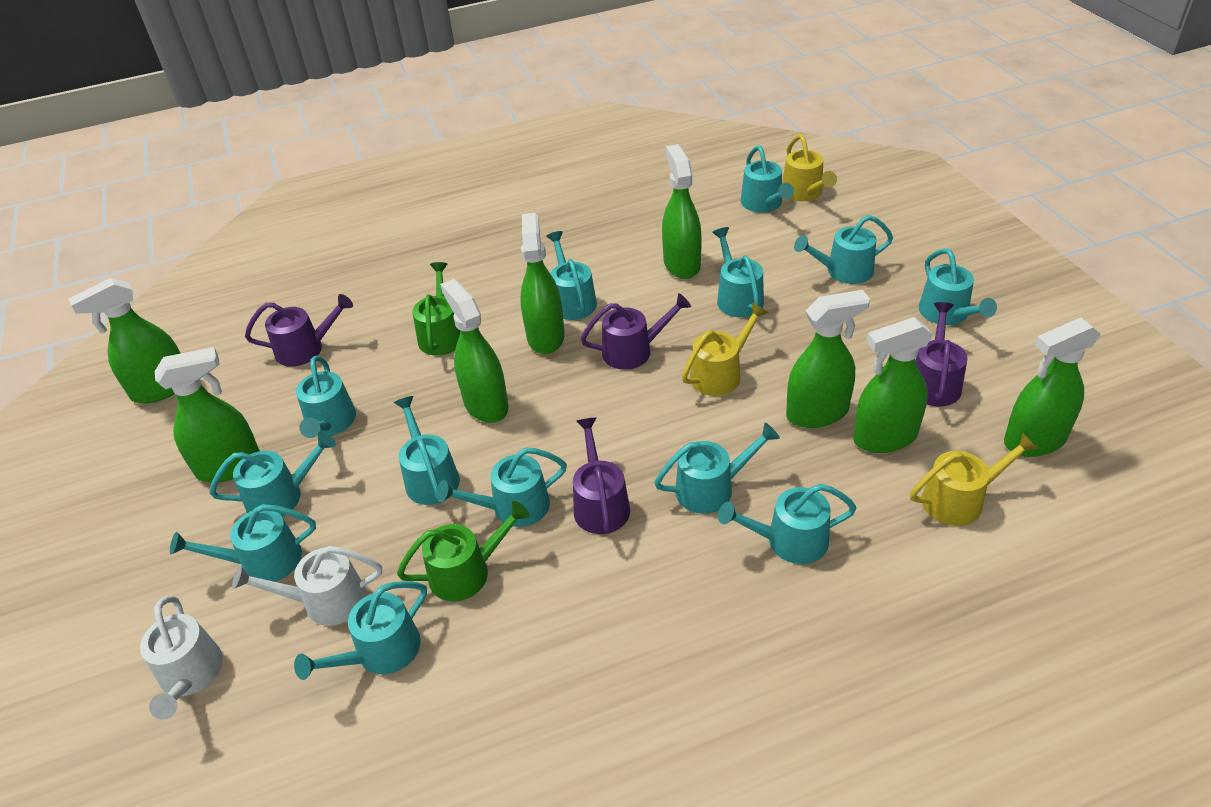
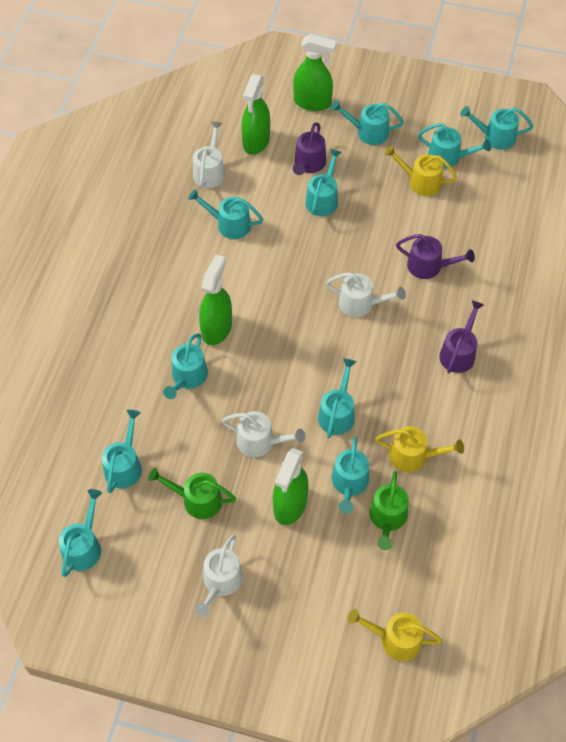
green spray bottle: [68,278,181,404] [155,347,260,482] [440,279,509,423] [520,213,565,354] [662,144,702,279] [786,290,870,428] [853,317,933,453] [1004,318,1101,457] = 8 -> [199,254,232,345] [241,74,270,155] [273,448,308,525] [293,34,337,111] = 4
purple watering can: [245,294,353,367] [573,417,630,534] [581,293,691,370] [915,302,967,407] = 4 -> [293,122,326,175] [396,234,475,279] [439,300,484,373] = 3
turquoise watering can: [170,504,316,582] [209,432,336,517] [294,581,427,680] [296,356,356,438] [394,396,460,505] [436,447,567,527] [546,231,597,320] [654,423,780,514] [712,227,764,317] [718,484,856,564] [741,145,794,213] [794,215,893,284] [919,248,997,325] = 13 -> [59,489,102,577] [102,410,142,493] [163,333,208,399] [188,189,263,239] [306,149,342,216] [318,359,356,438] [331,100,404,145] [332,437,369,513] [418,123,491,168] [460,106,533,150] = 10
white watering can: [140,596,223,720] [232,546,382,626] = 2 -> [193,121,225,188] [195,535,243,617] [222,411,306,457] [326,272,406,317] = 4

